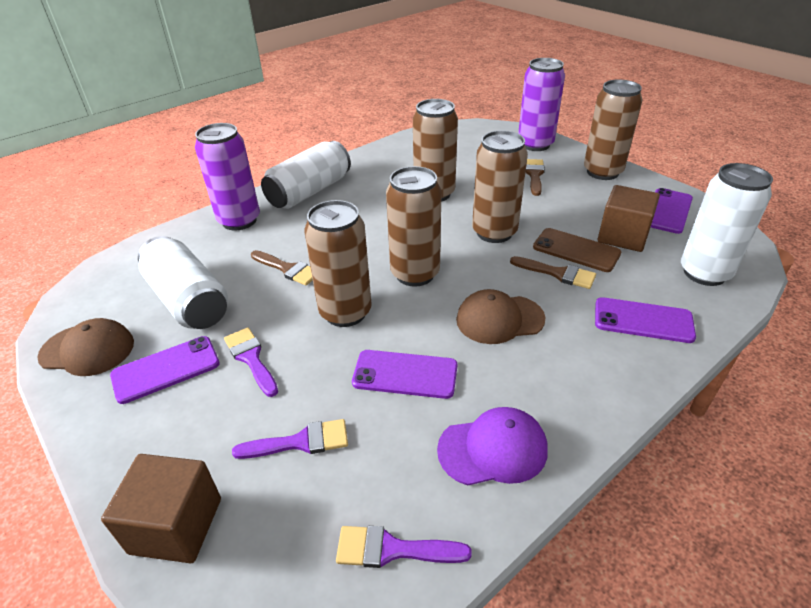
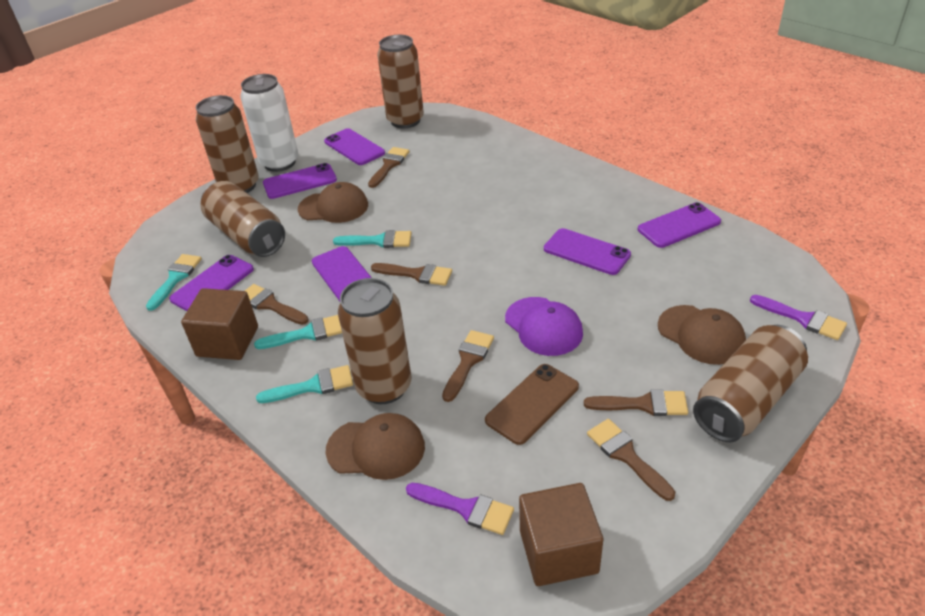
brown brush: [251,250,313,286] [510,256,596,289] [525,159,545,196] = 3 -> [245,284,308,325] [368,147,410,188] [371,263,452,286] [442,330,494,402] [584,389,688,416] [587,419,675,501] = 6
brown cap: [37,318,134,376] [456,289,546,344] = 2 -> [298,182,368,223] [325,413,425,480] [658,305,746,365] = 3
purple brush: [224,327,278,397] [232,419,348,459] [336,526,472,568] = 3 -> [406,483,514,535] [750,295,847,340] = 2
purple can: [195,123,260,231] [518,58,565,151] = 2 -> none = 0
purple phone: [110,336,220,404] [352,350,457,399] [595,297,696,343] [651,188,693,234] = 4 -> [169,255,254,311] [263,163,337,199] [312,246,372,301] [324,128,385,165] [544,228,631,275] [638,202,721,248] = 6
turquoise brush: none = 0 -> [146,254,202,311] [254,315,342,349] [256,365,353,403] [333,230,412,248] = 4
white can: [138,236,228,329] [261,141,351,209] [681,163,773,286] = 3 -> [240,74,298,172] = 1

